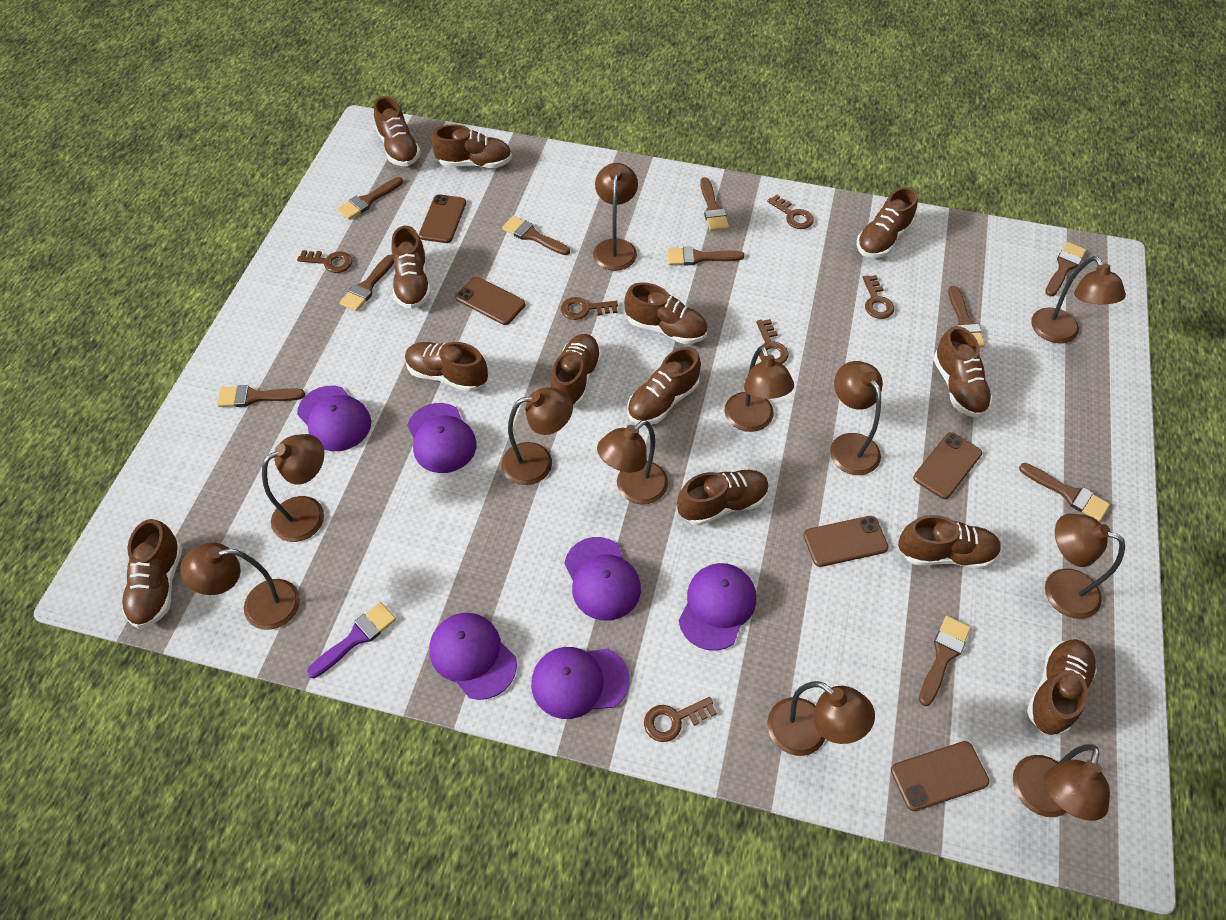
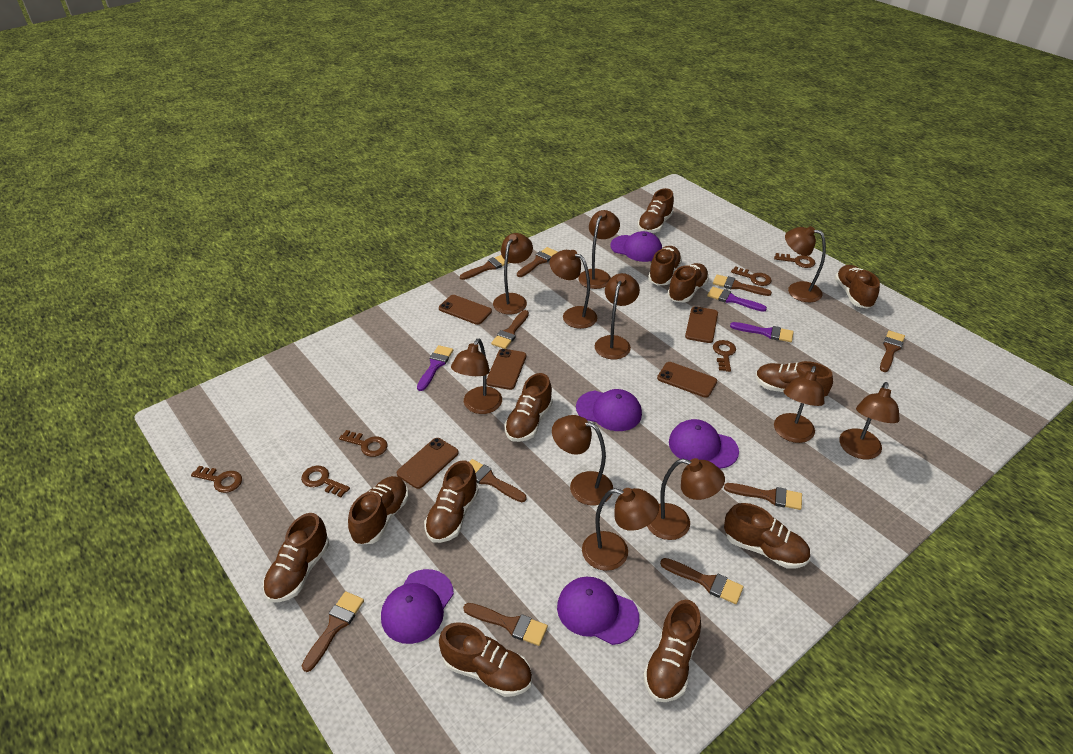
brown shoe: [121,519,183,629] [374,96,421,166] [391,226,431,309] [405,342,488,392] [432,124,512,168] [551,334,602,406] [624,282,708,344] [627,347,701,425] [677,470,769,526] [857,187,918,258] [898,515,1001,569] [933,326,993,417] [1027,639,1097,735] = 13 -> [263,513,329,603] [348,476,409,545] [424,460,479,543] [439,622,532,697] [504,373,553,442] [637,188,674,233] [643,600,701,702] [648,246,682,286] [667,263,709,303] [724,503,810,569] [756,361,833,397] [835,265,880,309] = 12
purple brush: [307,602,396,678] = 1 -> [417,345,453,391] [707,287,767,312] [730,322,794,342] = 3
purple cap: [297,386,371,451] [407,403,477,473] [430,613,517,700] [531,647,629,719] [564,537,641,621] [679,563,756,651] = 6 -> [381,569,454,644] [557,577,639,645] [576,389,642,431] [610,231,662,262] [669,419,739,469] = 5

